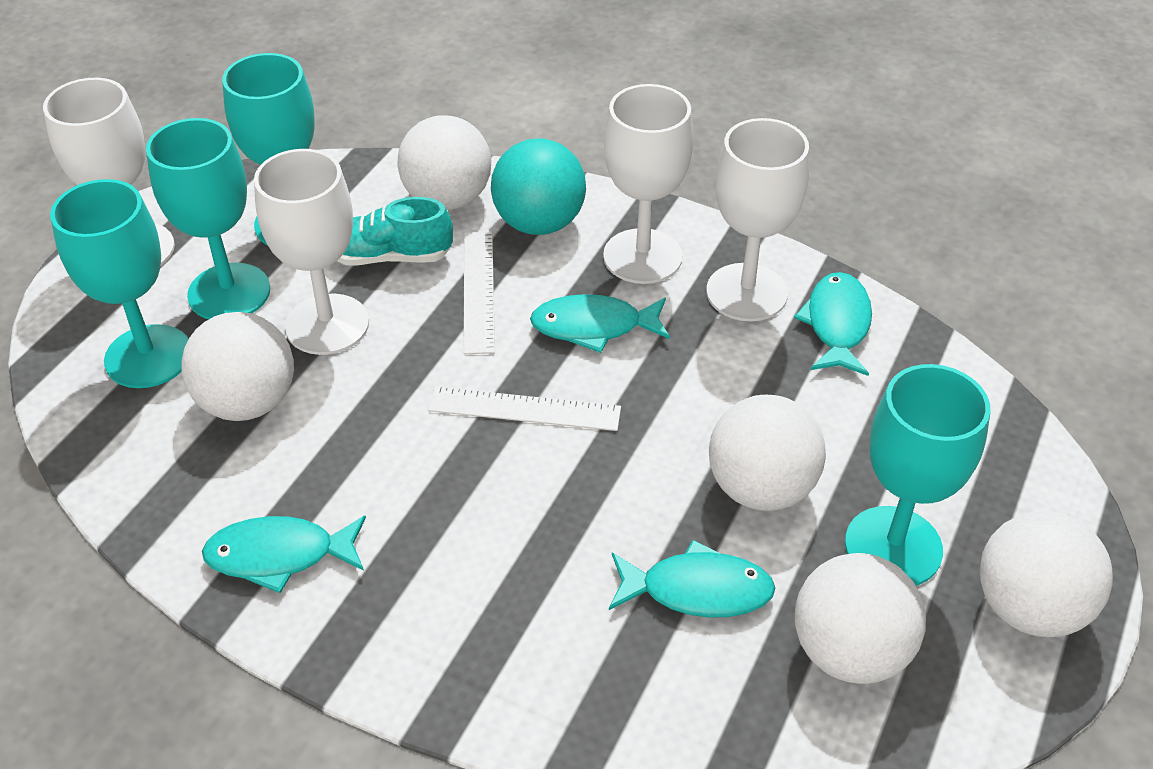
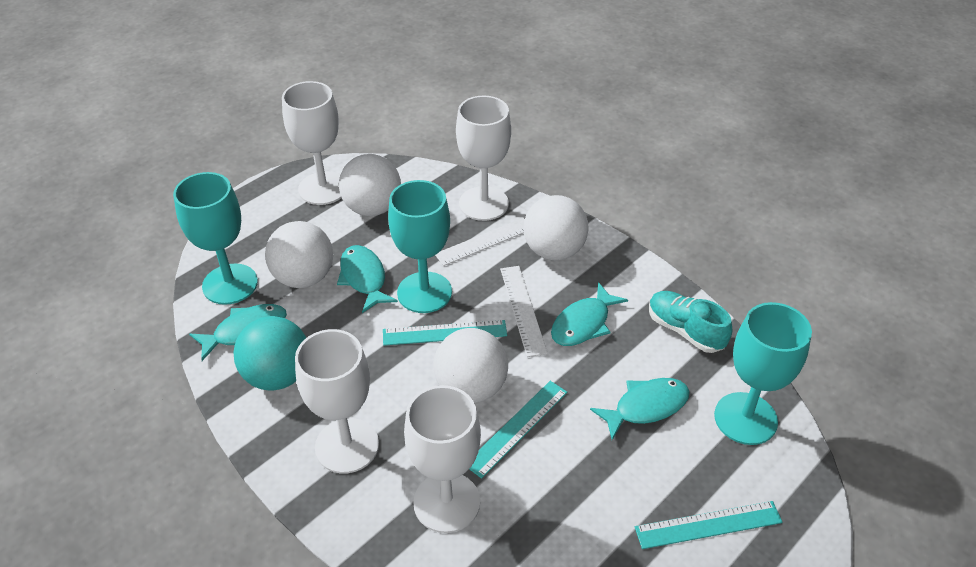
turquoise goblet: [50,179,188,388] [146,118,270,319] [222,53,315,245] [845,364,991,585] = 4 -> [173,172,258,305] [388,180,452,313] [714,302,812,445] = 3
turquoise ruler: none = 0 -> [383,320,507,346] [469,381,567,479] [635,501,783,549] = 3
white ball: [181,312,294,421] [398,115,491,210] [709,395,826,511] [795,553,926,684] [980,511,1113,637] = 5 -> [265,221,333,288] [339,154,401,216] [433,328,508,403] [523,195,589,260] = 4

